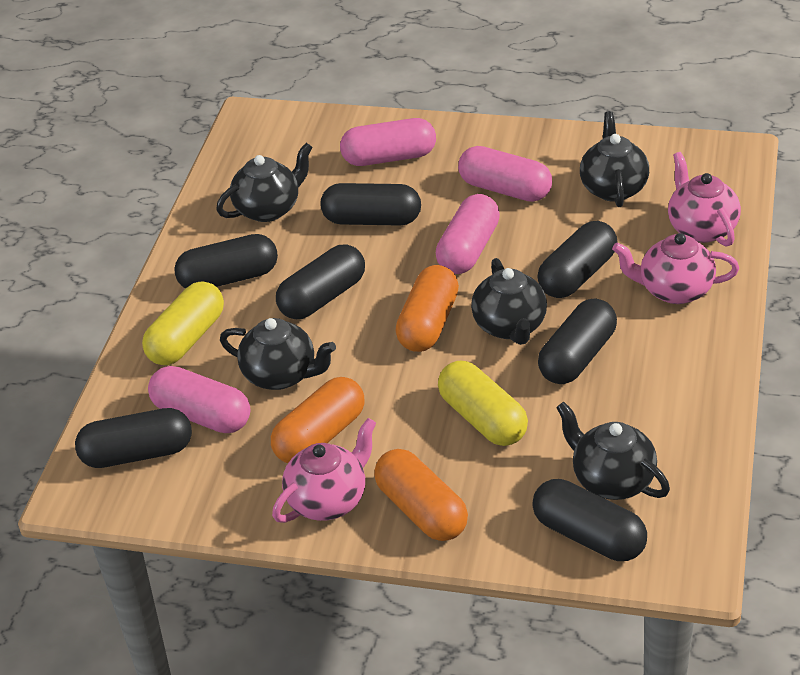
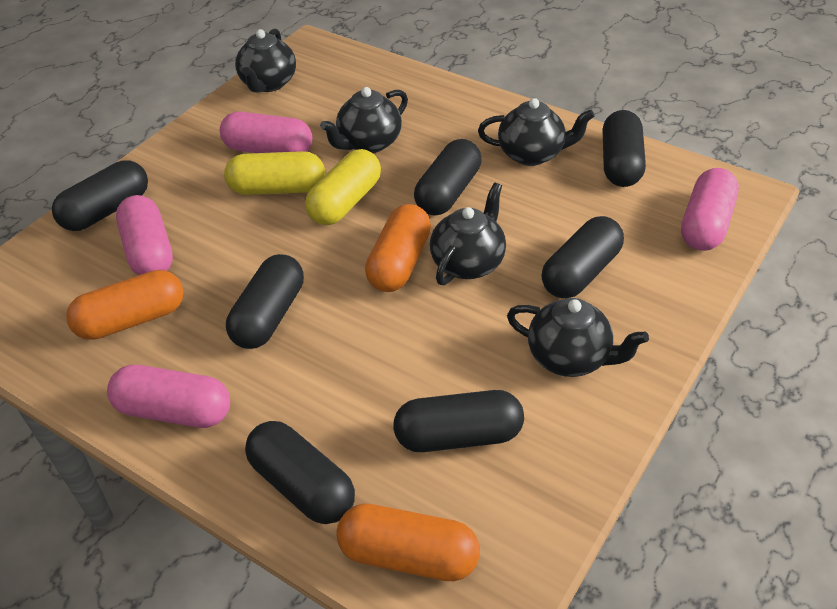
pink teapot: [272,418,376,523] [612,233,739,304] [668,152,741,247] = 3 -> none = 0

